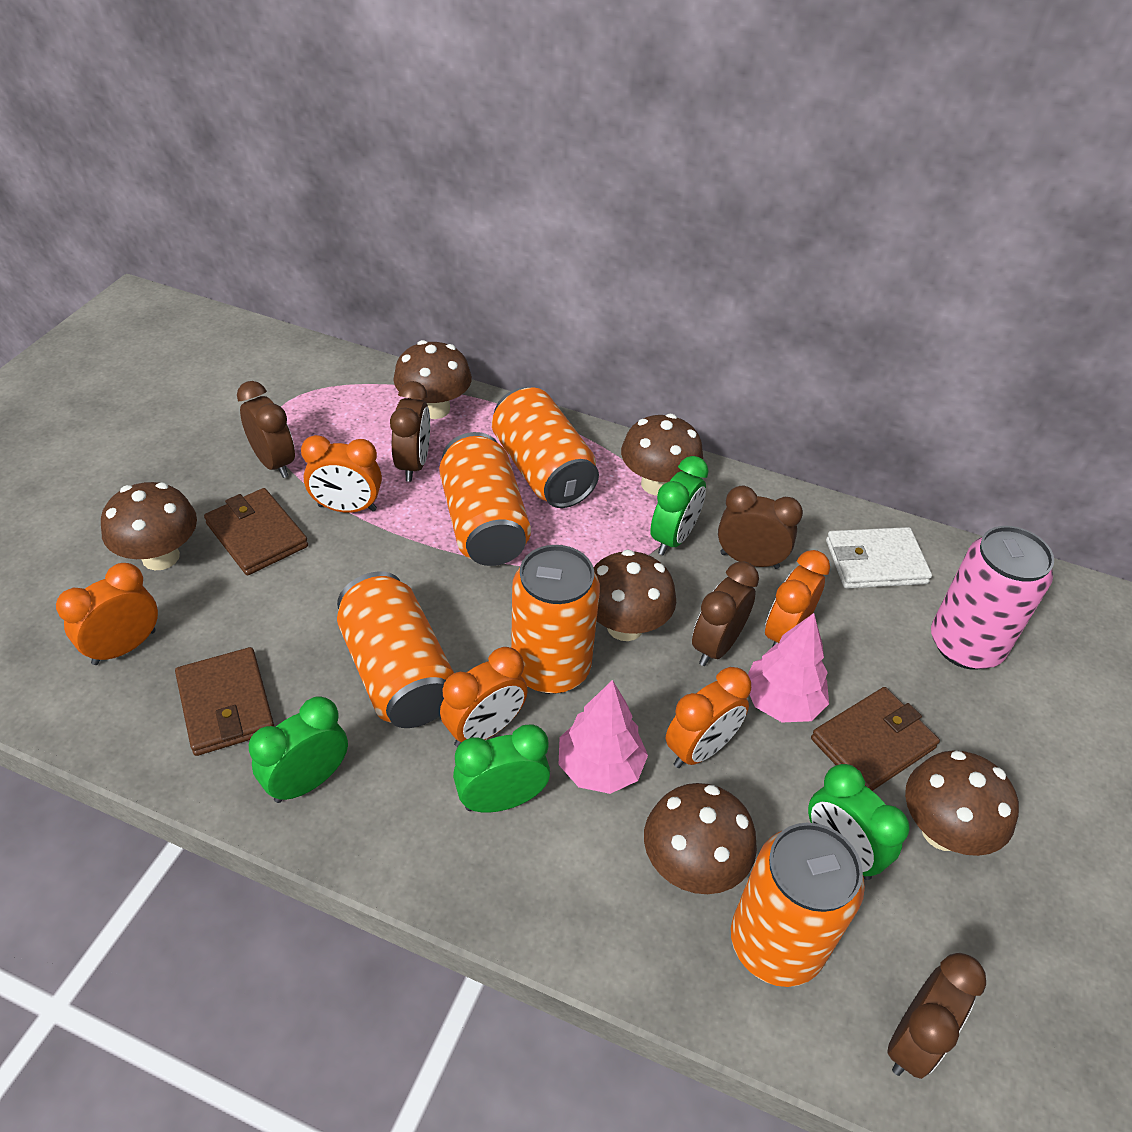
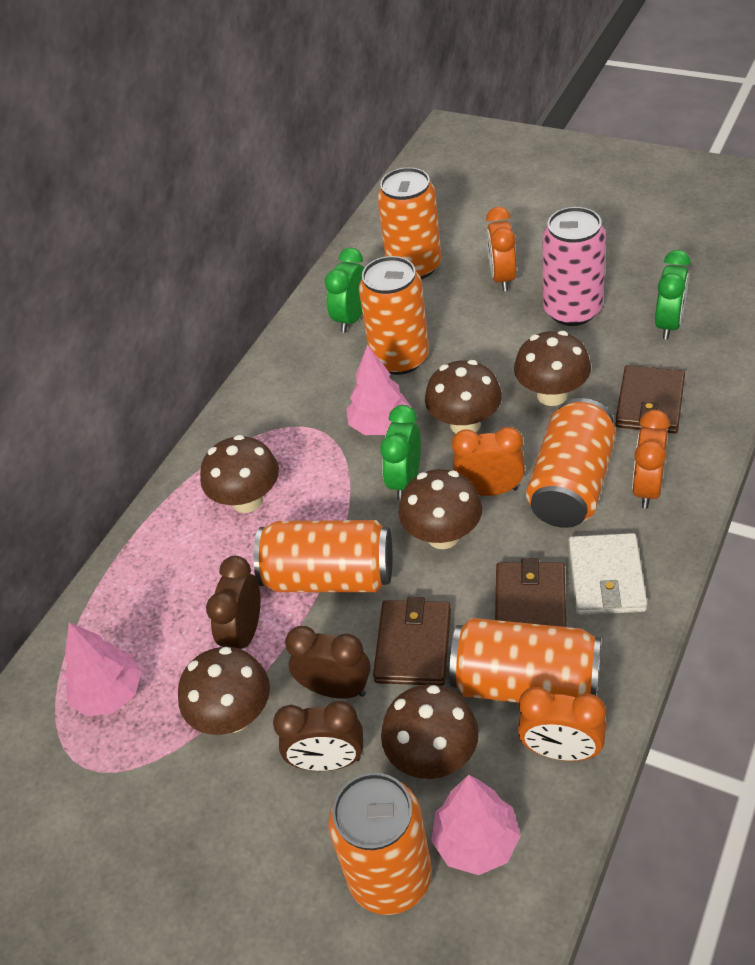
brown clock: [237,381,295,478] [390,381,430,482] [692,561,759,666] [718,486,803,569] [887,953,986,1079] = 5 -> [206,556,261,649] [273,700,363,771] [285,626,371,699] = 3
green clock: [249,696,348,803] [453,724,550,813] [650,456,709,555] [808,764,910,880] = 4 -> [325,248,364,333] [380,405,421,500] [655,250,691,339] = 3
orange can: [337,571,454,728] [439,432,531,566] [492,387,599,508] [511,545,600,694] [731,822,865,987] = 5 -> [254,520,392,592] [328,773,432,915] [359,256,429,375] [377,167,441,279] [449,618,601,703] [526,398,616,528] = 6
orange clock: [56,563,158,665] [301,435,382,513] [440,647,528,747] [666,667,751,768] [765,550,830,647] = 5 -> [452,427,525,496] [486,207,516,291] [518,687,606,761] [632,410,670,509] = 4
pink tree: [559,680,648,794] [748,613,829,722] = 2 -> [64,622,142,717] [347,344,412,435] [431,775,521,875] = 3

